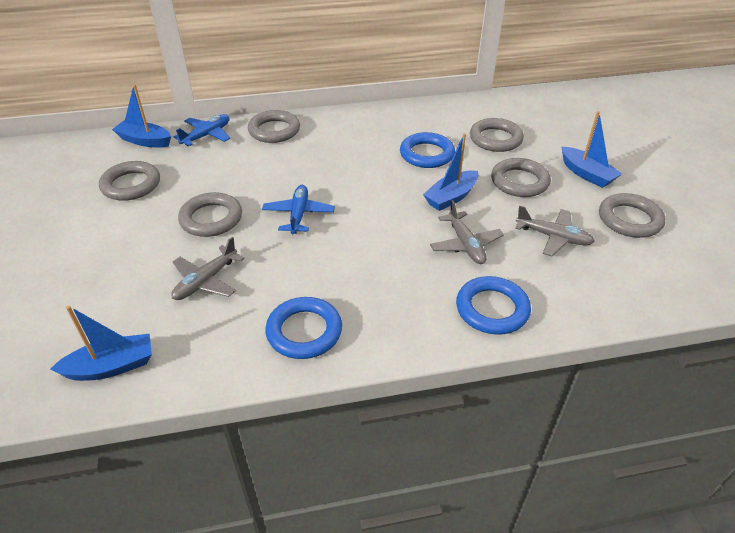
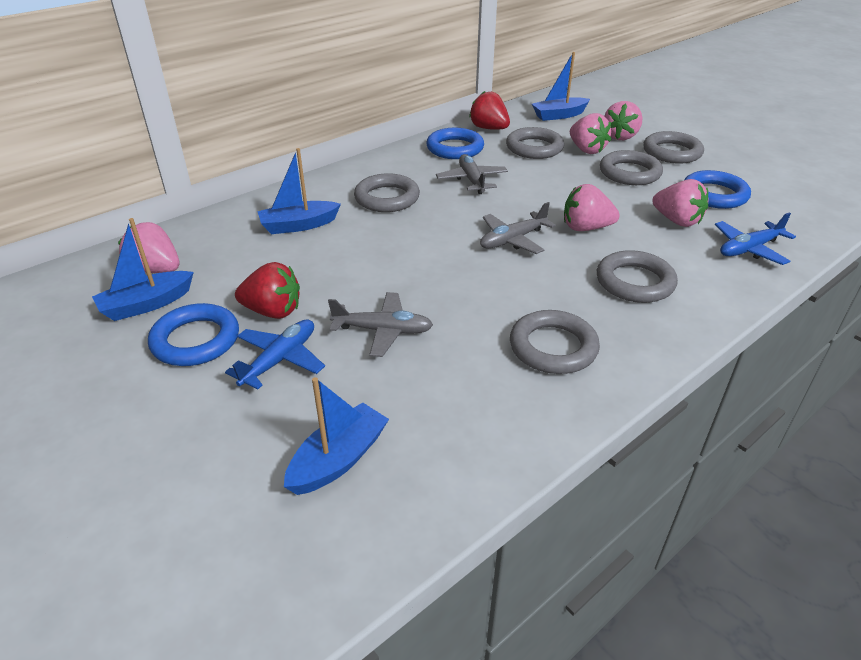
pink strawberry: none = 0 -> [118,222,180,273] [564,184,620,231] [570,113,611,154] [604,101,643,140] [652,179,709,227] = 5
red strawberry: none = 0 -> [235,262,300,319] [469,91,510,130] = 2

